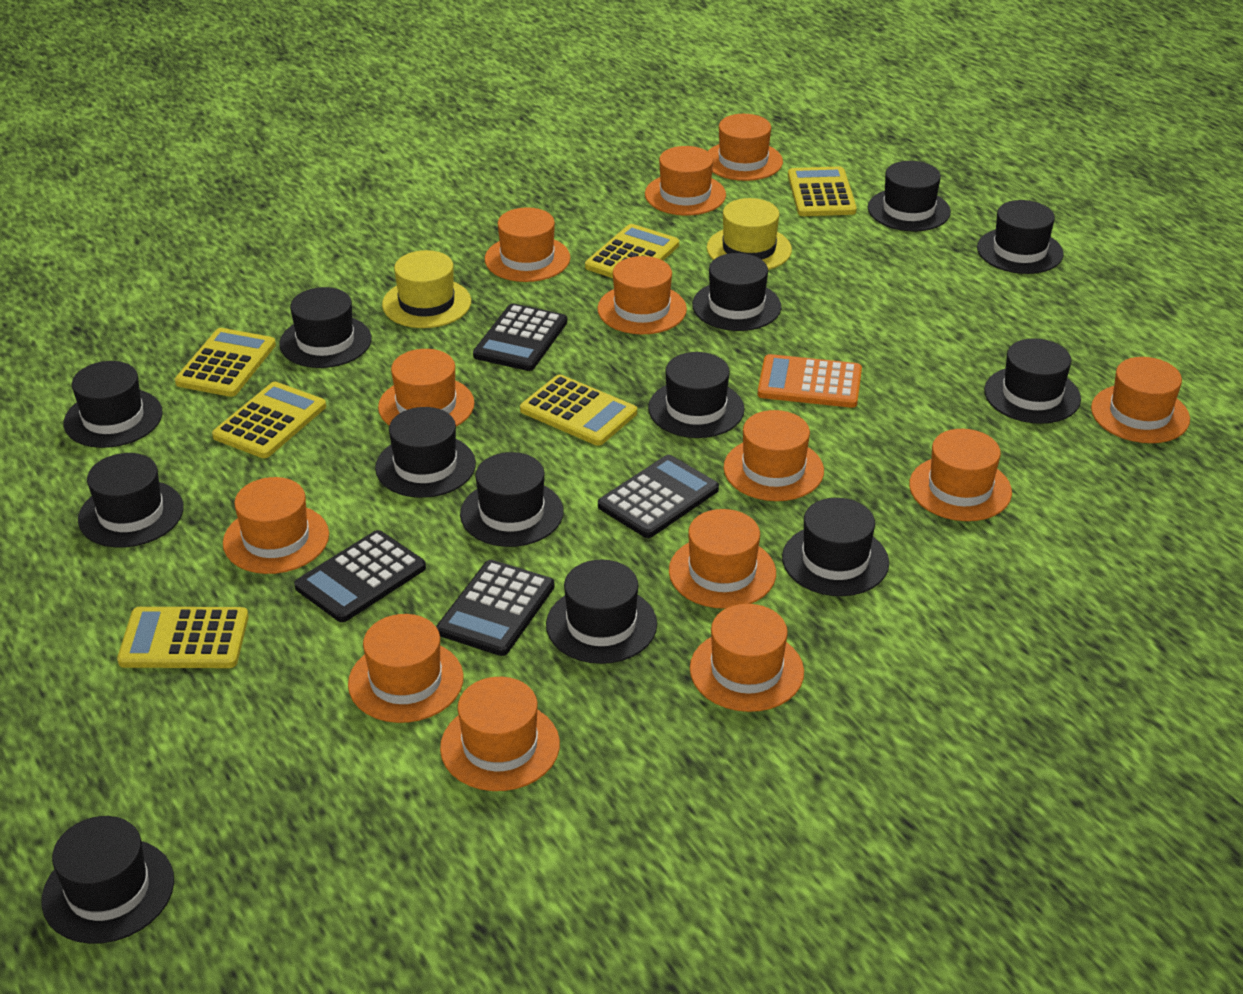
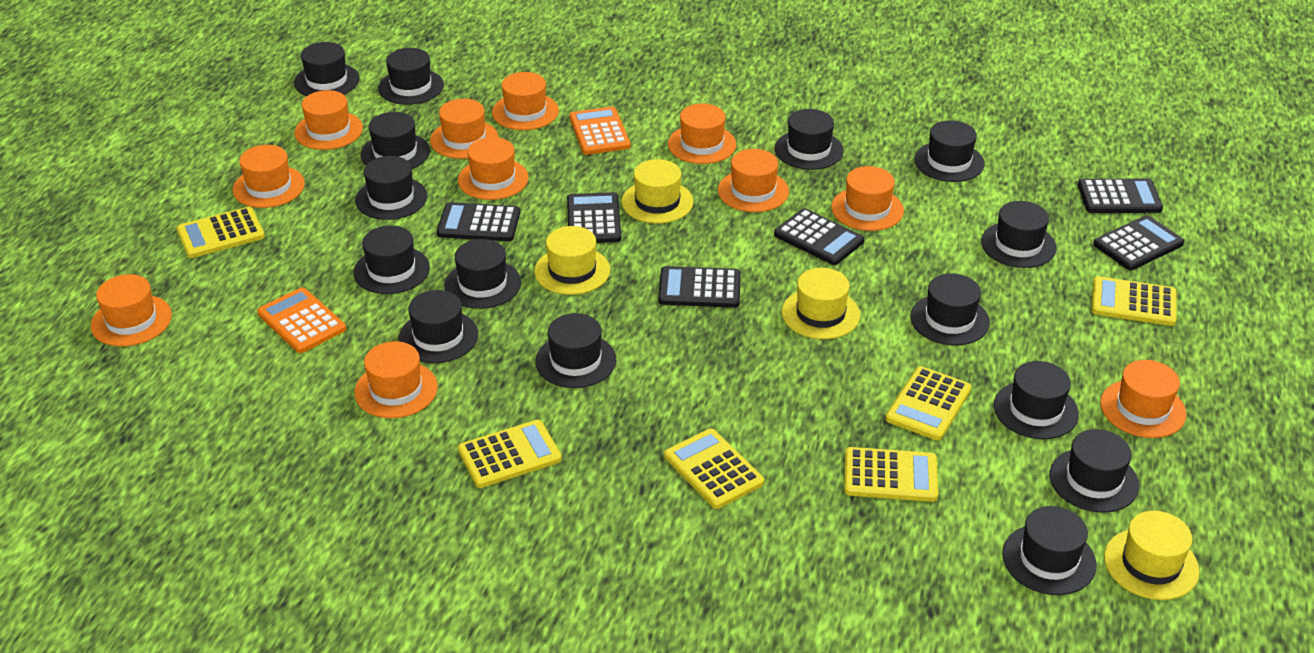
black calculator: [294,530,426,622] [436,560,555,656] [473,303,567,371] [598,455,719,538] = 4 -> [437,202,520,241] [567,192,621,243] [658,266,741,308] [774,208,864,265] [1078,179,1163,213] [1093,215,1185,270] = 6
black hat: [41,816,174,944] [63,361,163,448] [78,453,184,547] [279,287,372,368] [375,407,476,498] [460,452,564,547] [546,560,657,664] [648,352,745,438] [692,253,781,331] [782,498,889,596] [868,161,951,231] [977,200,1064,274] [984,338,1081,424] = 13 -> [294,42,360,96] [353,225,430,294] [355,156,428,220] [360,112,430,169] [378,48,444,105] [398,290,478,363] [444,239,521,309] [535,313,616,388] [775,109,843,170] [910,273,990,345] [914,120,985,182] [981,201,1057,268] [994,361,1079,439] [1002,506,1097,595] [1050,429,1139,513] = 15
orange calculator: [758,354,862,408] = 1 -> [257,287,346,353] [570,107,630,155] = 2
orange hat: [223,477,329,574] [348,614,464,723] [378,349,474,427] [440,677,560,791] [485,207,570,282] [597,256,687,334] [645,146,726,216] [669,509,776,609] [690,604,804,712] [708,114,783,181] [724,410,824,501] [909,429,1012,521] [1091,357,1190,443] = 13 -> [91,274,172,346] [233,145,305,208] [294,90,363,150] [354,341,438,418] [430,99,499,159] [458,137,529,200] [492,72,559,130] [668,104,736,164] [718,149,789,212] [831,166,904,231] [1100,360,1186,438] = 11
yellow hat: [382,250,471,328] [707,198,792,270] = 2 -> [534,226,610,295] [622,159,693,223] [782,268,860,339] [1104,511,1200,600] = 4

